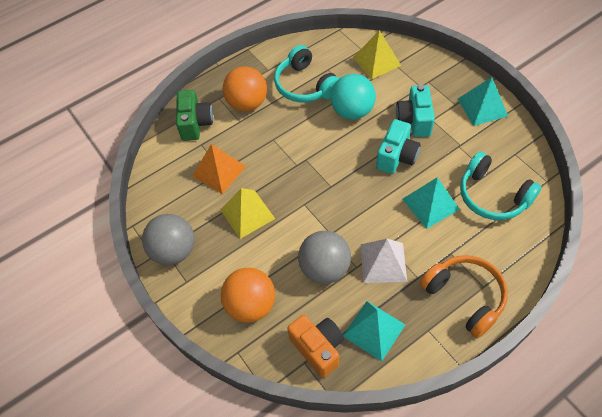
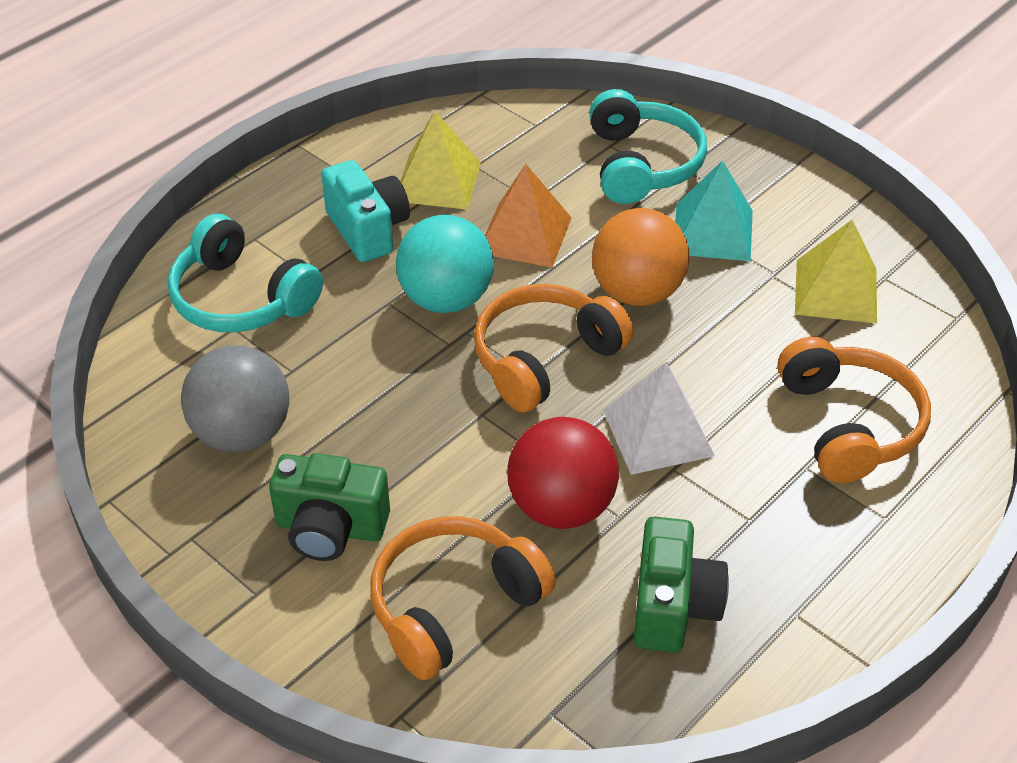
green camera: [176,90,213,141] = 1 -> [269,453,390,561] [634,516,729,652] = 2
grey ball: [142,214,194,265] [298,231,351,284] = 2 -> [181,345,290,452] = 1
orange ball: [221,268,275,323] [223,66,267,111] = 2 -> [592,208,689,306] = 1
orange camera: [287,315,344,378] = 1 -> none = 0
orange headphones: [420,255,508,338] = 1 -> [370,516,556,680] [474,284,634,412] [778,337,931,483] = 3
red ball: none = 0 -> [507,417,619,529] = 1
turquoise camera: [376,119,421,174] [396,84,435,137] = 2 -> [321,160,410,262] = 1
turquoise pyramid: [343,301,405,361] [402,177,460,229] [458,77,508,126] = 3 -> [675,160,753,261] = 1

